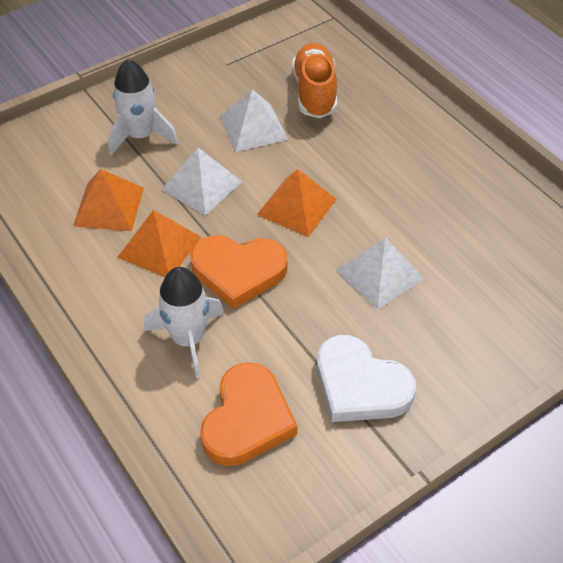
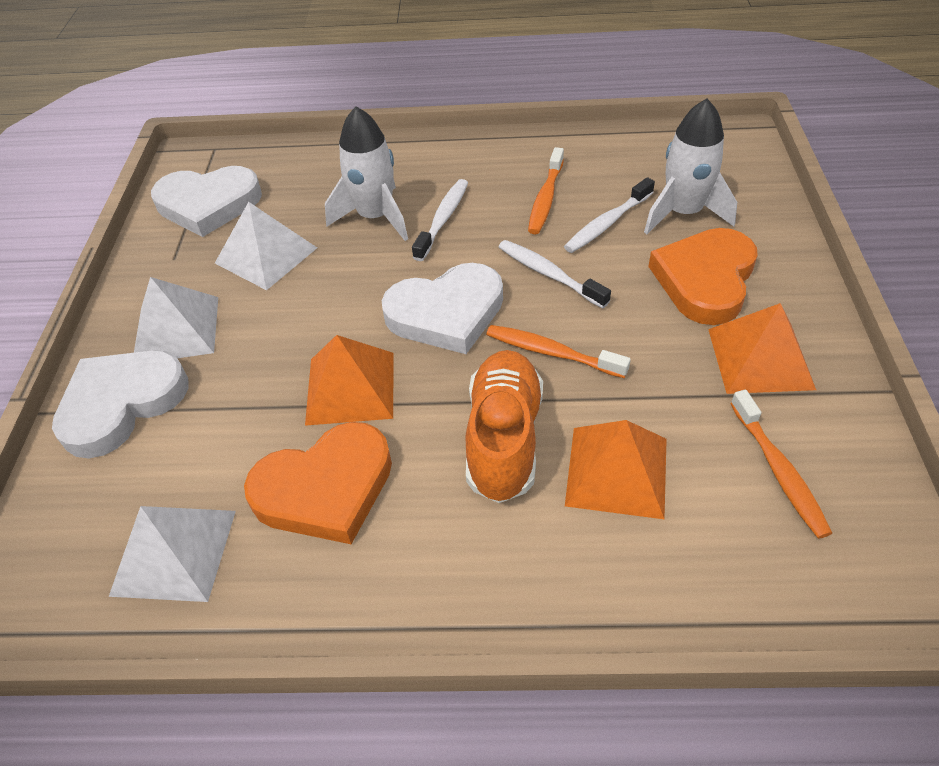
orange toothbrush: none = 0 -> [486,325,631,378] [528,147,564,234] [730,390,832,539] = 3
white heart: [317,335,416,422] = 1 -> [52,350,189,458] [151,166,262,237] [382,263,503,354] = 3
white toothbrush: none = 0 -> [412,179,468,261] [499,240,611,308] [564,177,655,253] = 3

